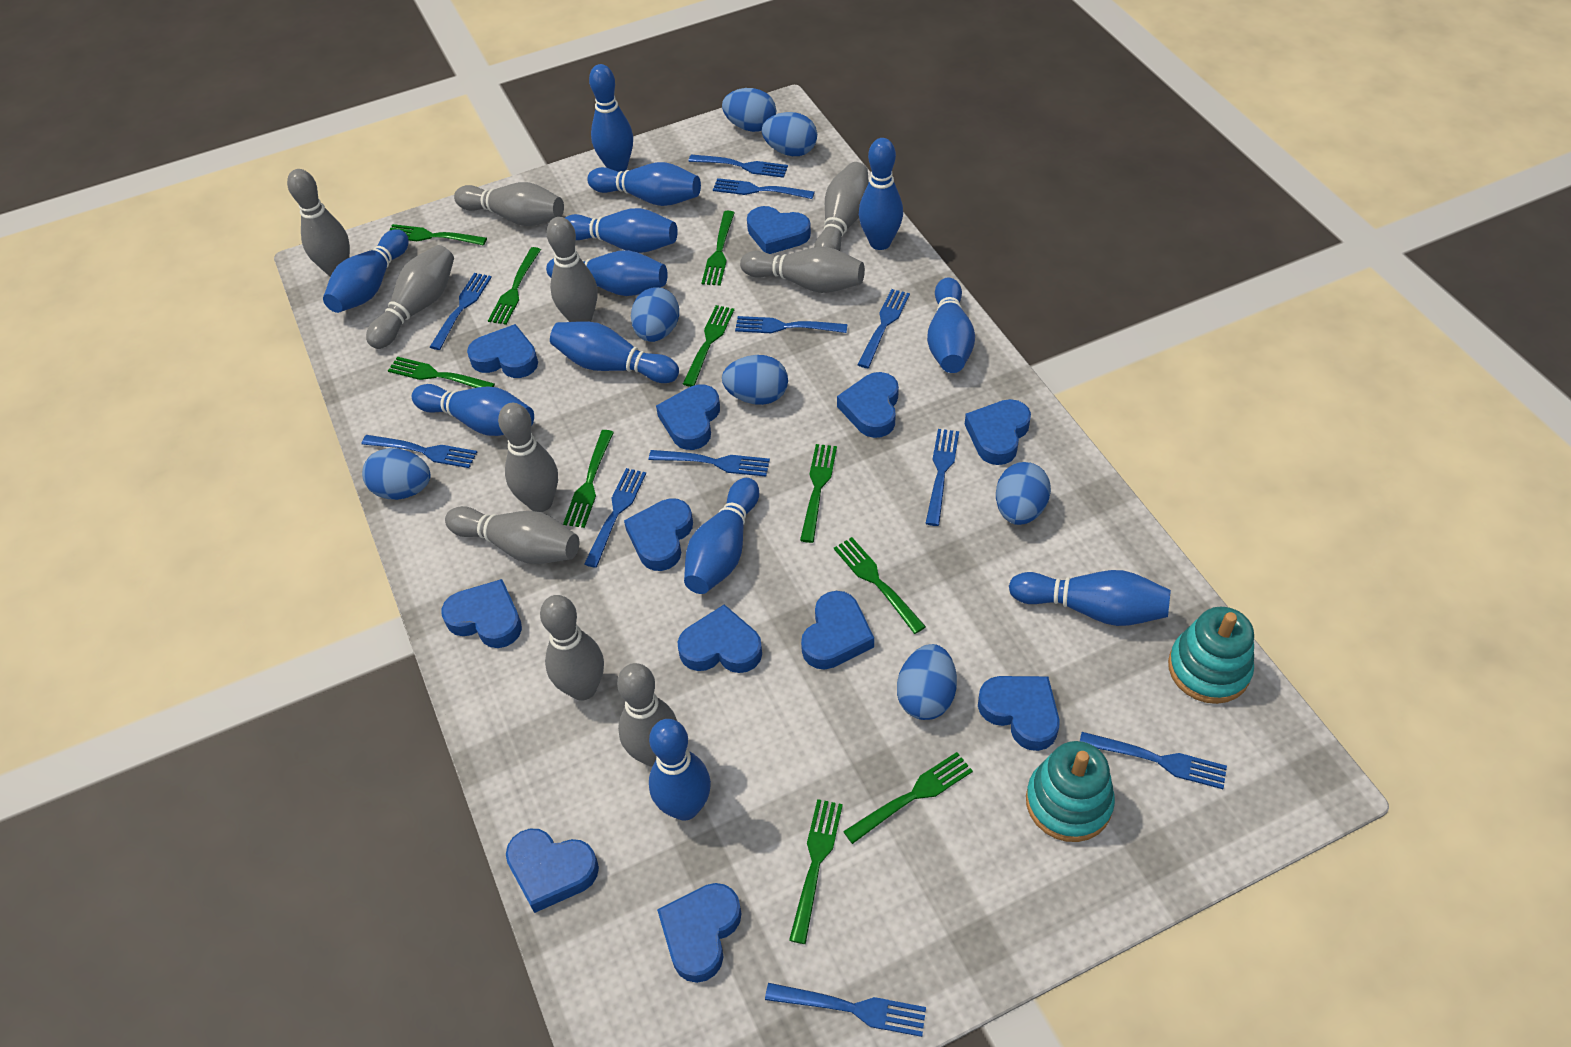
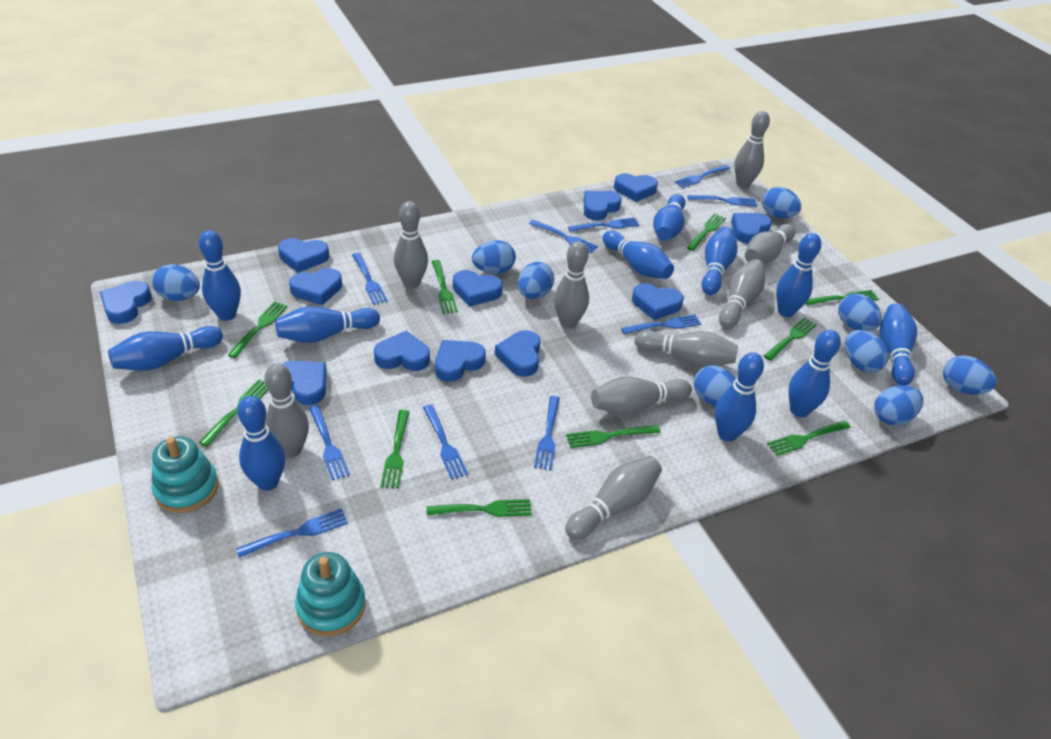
blue bowling pin: [323,229,409,313] [412,384,534,436] [546,250,668,296] [550,321,679,383] [565,208,678,253] [587,162,701,206] [589,64,633,172] [649,719,711,821] [684,478,759,594] [859,138,903,250] [927,277,975,373] [1009,570,1171,626] = 12 -> [108,326,223,371] [199,230,241,321] [237,396,285,491] [275,306,380,343] [603,231,674,279] [653,194,685,241] [702,226,737,295] [715,352,764,442] [776,233,821,317] [788,330,841,417] [880,303,917,385] = 11
blue egg: [362,448,431,500] [631,287,679,342] [722,88,776,132] [722,355,788,405] [762,112,817,156] [897,644,957,720] [996,462,1051,525] = 7 -> [152,264,200,301] [472,240,516,274] [518,262,554,299] [694,365,736,406] [762,187,801,218] [838,294,882,331] [845,330,889,372] [874,385,923,426] [943,355,997,395] = 9
blue fork: [362,435,477,468] [430,273,492,350] [584,468,646,568] [649,450,770,477] [688,155,788,178] [713,178,815,199] [735,316,847,333] [765,983,926,1037] [857,289,910,368] [925,429,959,526] [1080,732,1227,789] = 11 -> [236,508,348,558] [309,405,350,481] [352,253,388,305] [423,404,468,479] [529,220,598,253] [534,396,560,470] [568,217,640,232] [621,314,702,334] [675,165,730,188] [687,195,757,207] = 10
grey bowling pin: [287,169,350,277] [366,245,454,349] [445,506,579,564] [454,182,564,226] [498,403,558,512] [540,595,604,701] [546,217,598,322] [617,663,677,767] [740,247,865,293] [814,162,869,251] = 10 -> [264,363,309,458] [394,201,428,288] [554,241,589,328] [565,456,662,540] [591,376,692,415] [635,330,738,367] [719,259,765,329] [734,111,770,188] [745,224,796,264] = 9

